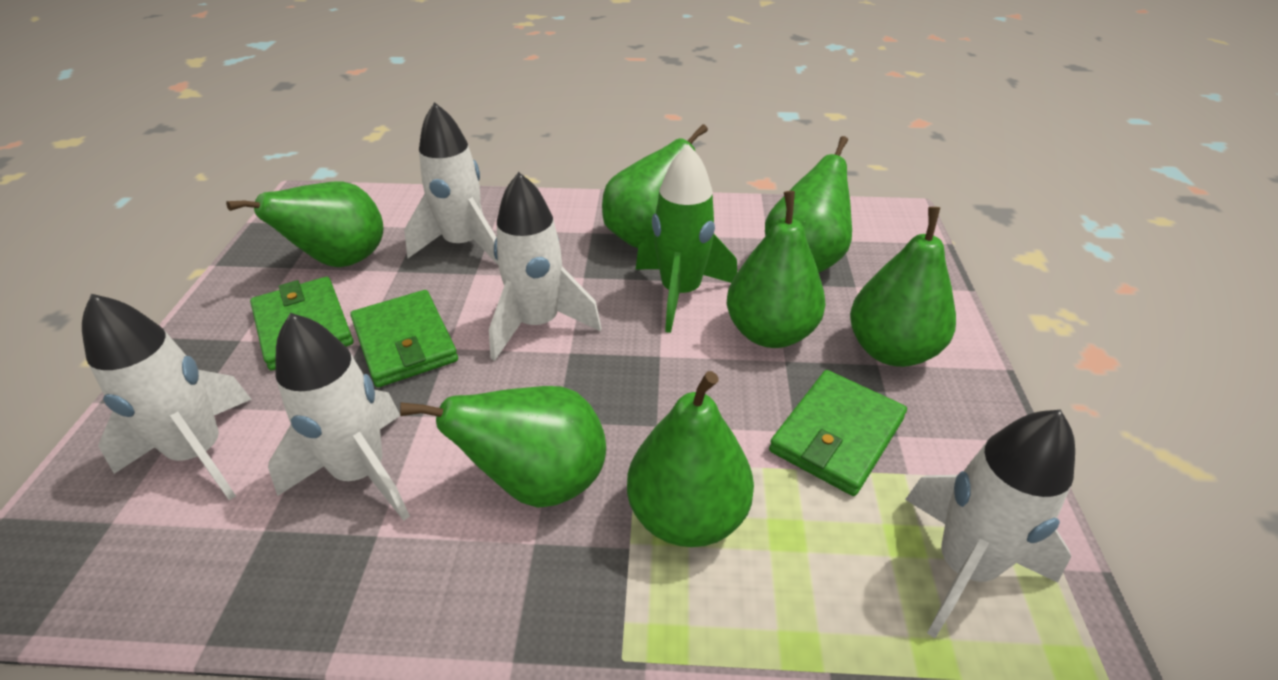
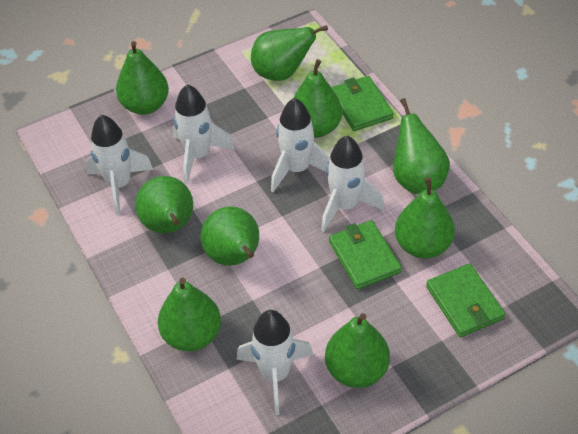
green pear: [226,181,383,267] [400,386,606,508] [602,124,708,248] [627,371,754,547] [727,191,826,348] [765,136,852,273] [850,207,956,367] = 7 -> [116,41,169,115] [135,176,193,234] [158,278,221,351] [201,206,259,266] [251,25,328,81] [293,59,342,138] [325,313,390,388] [393,98,450,194] [395,177,455,259] = 9
green rocket: [636,144,737,333] = 1 -> none = 0

